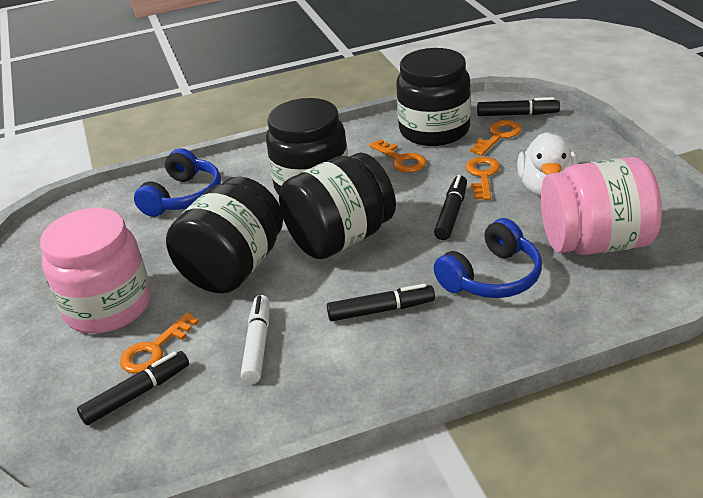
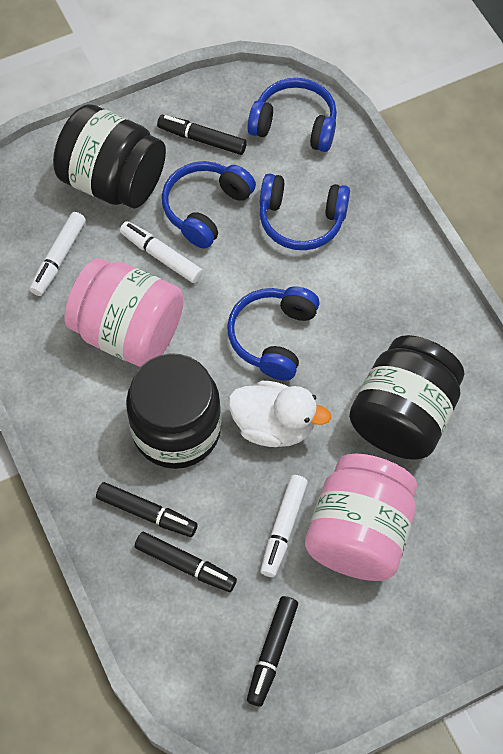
black jar: [166,177,283,293] [266,98,348,195] [279,153,396,259] [396,48,471,146] = 4 -> [53,104,166,208] [126,353,221,469] [349,335,464,460] = 3
blue headphones: [134,148,221,217] [434,218,542,298] = 2 -> [162,161,256,249] [227,286,320,381] [247,78,337,152] [260,173,350,250] = 4
orange key: [120,313,199,374] [369,139,426,172] [466,157,500,200] [470,120,522,156] = 4 -> none = 0
white marker: [241,295,269,383] = 1 -> [30,212,86,296] [120,221,203,283] [260,475,308,577] = 3

